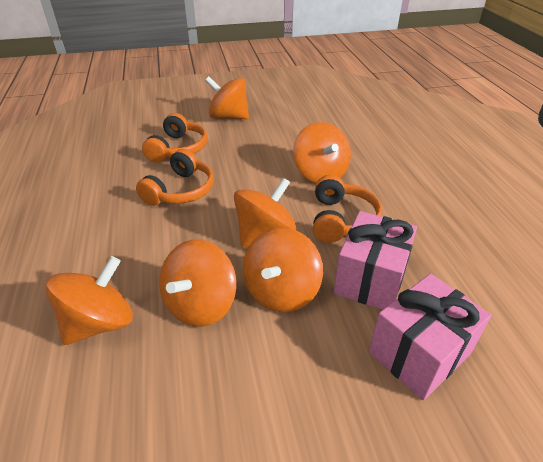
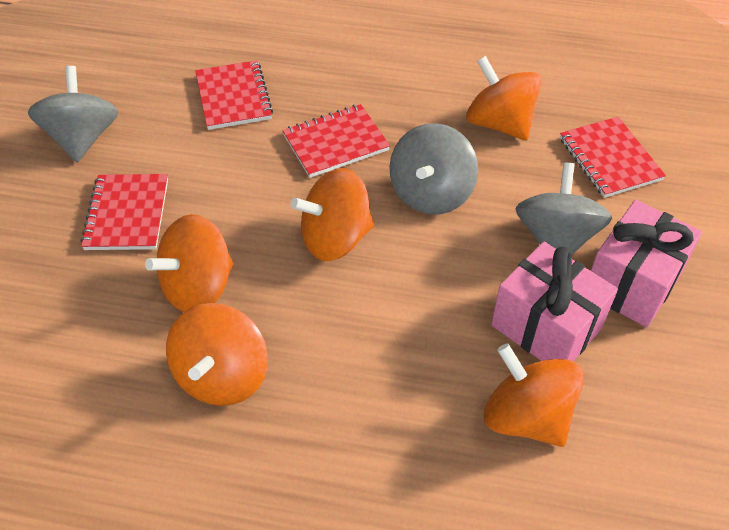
grey spinning top: none = 0 -> [28,66,118,162] [389,123,478,215] [515,163,612,256] = 3
orange headphones: [136,149,214,206] [142,113,207,163] [313,175,382,243] = 3 -> none = 0
orange spinning top: [45,256,133,345] [159,240,237,327] [205,76,249,119] [234,178,296,248] [243,228,323,312] [293,122,351,183] = 6 -> [145,214,234,312] [166,303,268,406] [290,168,374,261] [466,56,542,141] [484,343,584,447] = 5
red notebook: none = 0 -> [81,174,168,250] [195,60,273,130] [282,104,390,178] [560,117,666,198] = 4

